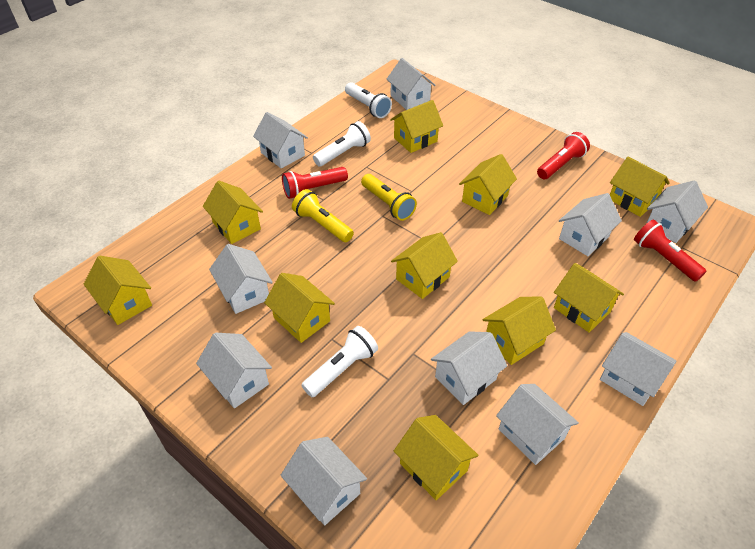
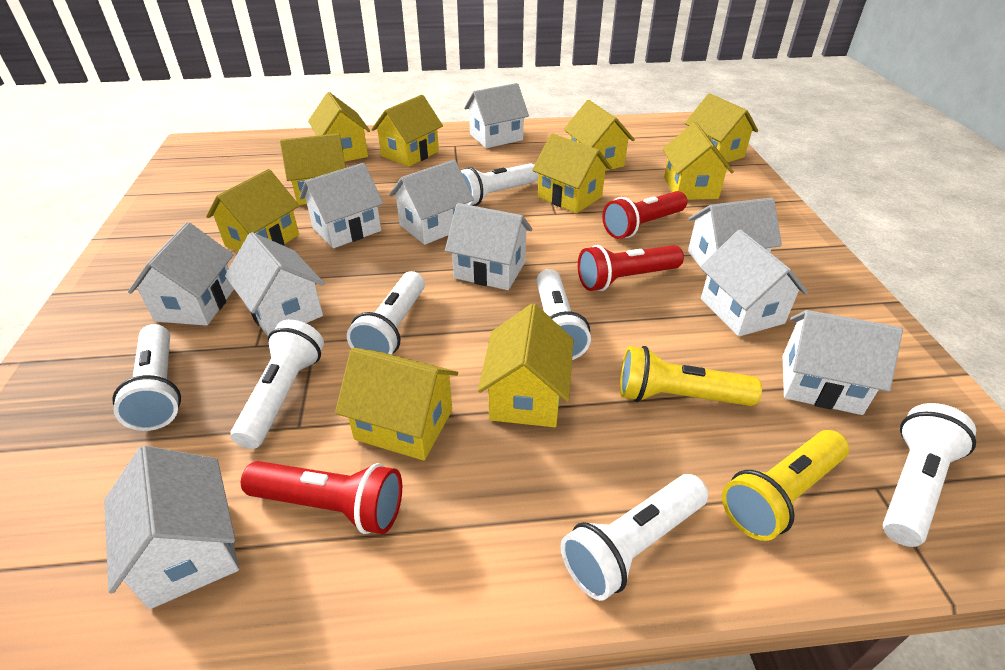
white flashlight: [301,326,378,397] [313,121,371,166] [345,82,392,118] = 3 -> [112,324,181,431] [231,320,324,449] [347,271,425,355] [461,163,539,206] [536,269,591,360] [561,474,708,601] [883,403,976,547] = 7

